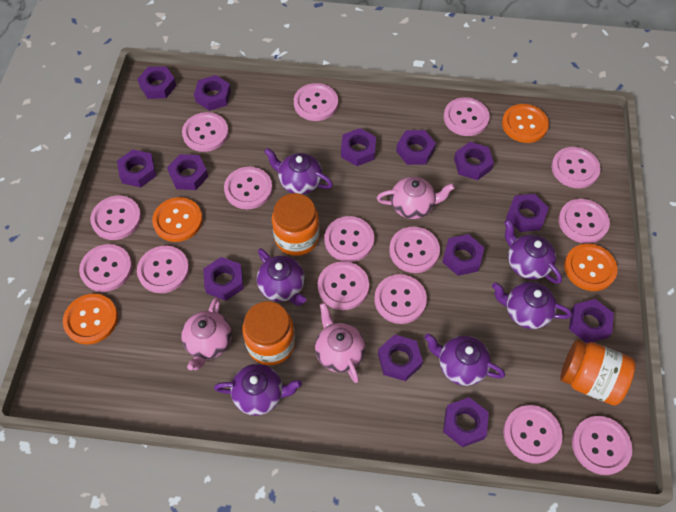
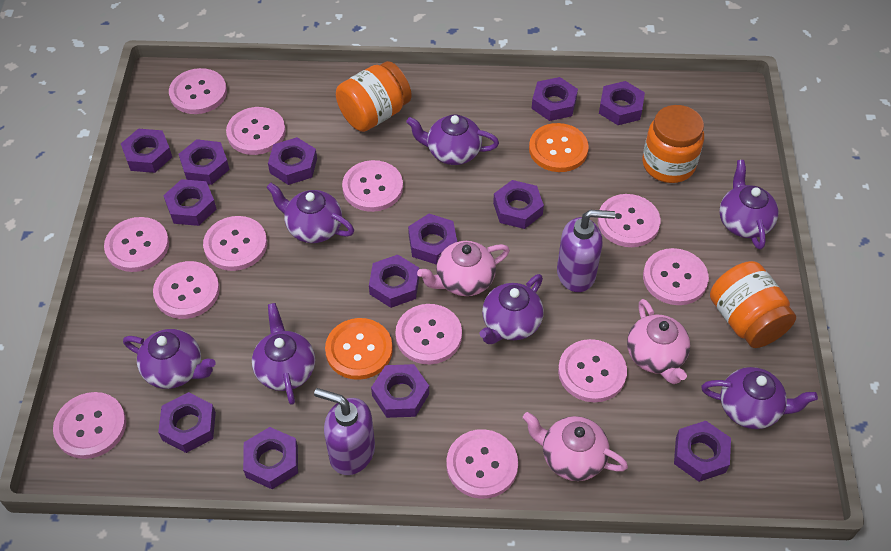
orange button: [63,294,118,345] [152,197,203,242] [502,104,549,143] [564,244,618,291] = 4 -> [325,318,393,380] [529,123,589,172] = 2
pink button: [79,244,132,292] [90,196,141,240] [137,246,189,293] [182,112,229,152] [224,167,272,209] [294,83,338,121] [318,261,369,310] [325,216,374,262] [374,274,427,324] [389,227,440,273] [444,97,490,136] [503,405,563,463] [551,147,601,188] [558,199,610,244] [572,416,632,475] = 15 -> [53,392,126,459] [104,217,169,272] [153,261,220,319] [169,68,227,114] [203,216,267,271] [226,107,286,155] [342,160,403,212] [395,304,462,364] [447,429,518,499] [558,339,627,402] [598,194,661,247] [643,248,709,305] = 12
purple soap dispenser: none = 0 -> [314,388,375,475] [557,210,615,292] = 2
purple teapot: [214,364,302,416] [257,248,306,306] [264,148,333,194] [425,334,505,386] [492,282,572,329] [504,219,562,284] = 6 -> [123,329,216,389] [252,303,315,405] [266,183,354,243] [406,115,499,165] [479,274,544,344] [701,367,818,429] [719,160,779,249] = 7

